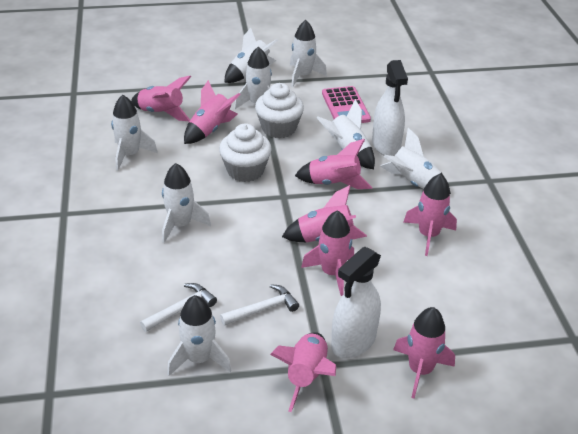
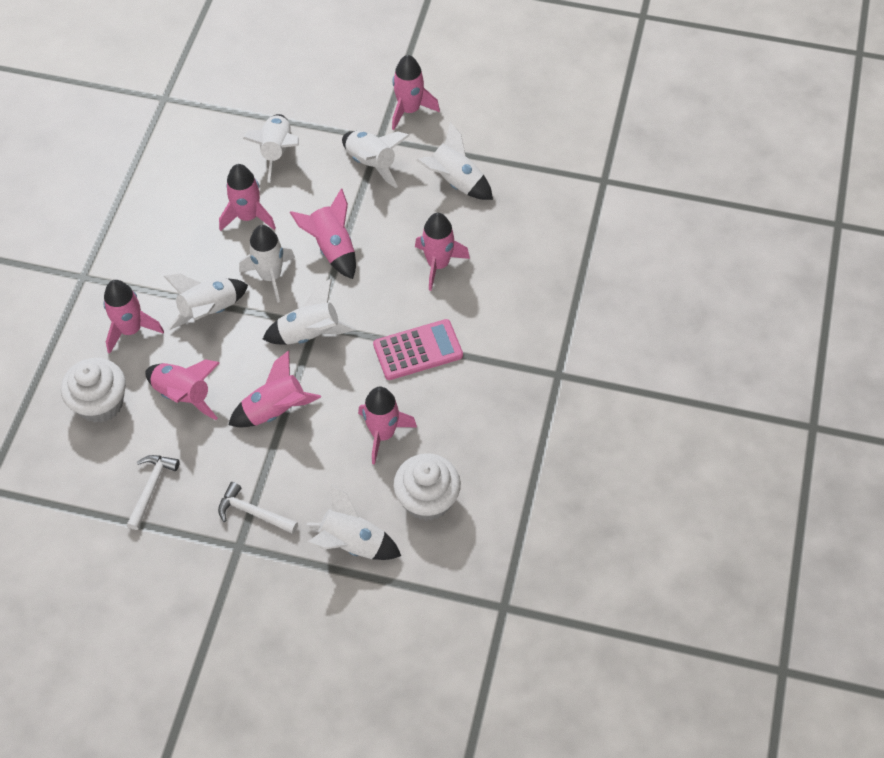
white rocket: [111,95,158,171] [162,163,211,243] [167,295,232,376] [224,28,278,83] [234,46,272,109] [290,20,327,87] [317,99,375,169] [380,128,451,194] = 8 -> [163,274,248,330] [239,225,295,303] [243,114,299,183] [263,279,356,345] [307,484,401,560] [342,131,410,188] [416,122,493,200] = 7
white spray bottle: [331,247,381,358] [372,60,408,156] = 2 -> none = 0

